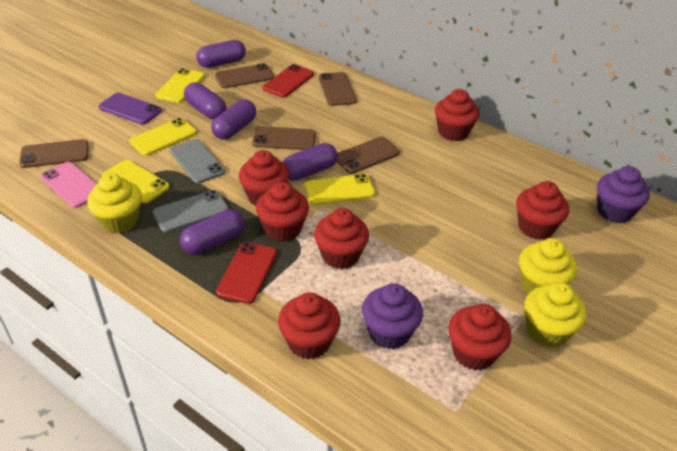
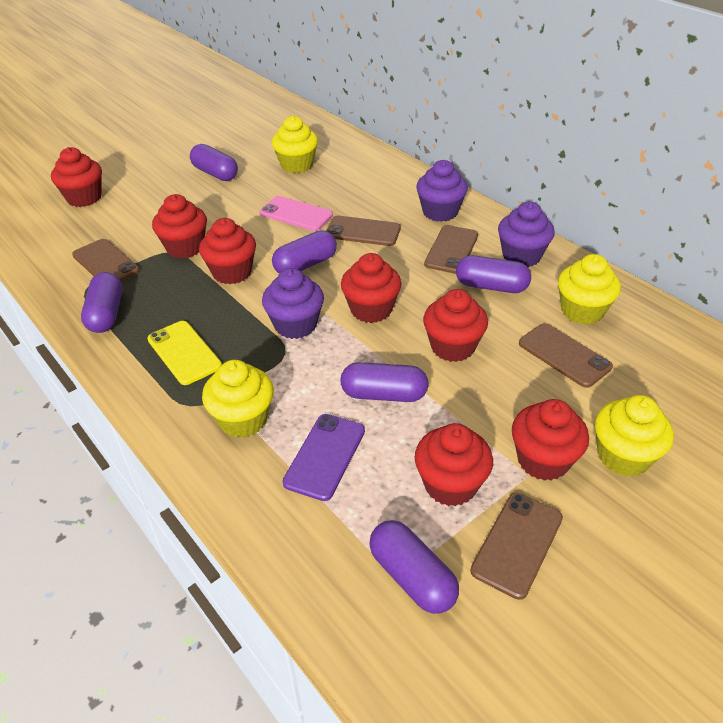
grey phone: [152,190,229,233] [170,139,225,184] = 2 -> none = 0
purple capsule: [180,209,245,255] [184,82,226,120] [196,40,246,68] [211,99,256,140] [283,143,338,181] = 5 -> [81,272,122,333] [190,144,238,181] [272,230,337,273] [340,362,429,402] [369,520,459,614] [456,255,531,293] = 6
purple cupcake: [362,283,423,349] [597,166,650,223] = 2 -> [262,268,324,339] [416,160,468,222] [498,202,555,267] = 3
red phone: [216,242,277,304] [262,64,314,98] = 2 -> none = 0
yellow cupcake: [87,173,142,233] [519,238,577,294] [525,282,587,348] = 3 -> [202,360,274,438] [272,116,318,173] [558,254,621,324] [595,395,674,477] = 4
yellow phone: [102,160,170,203] [129,118,197,156] [155,68,205,103] [305,174,375,205] = 4 -> [147,321,222,385] = 1

